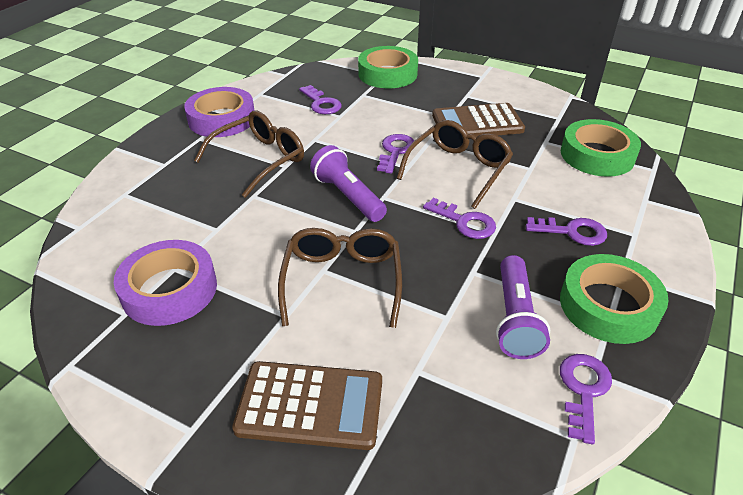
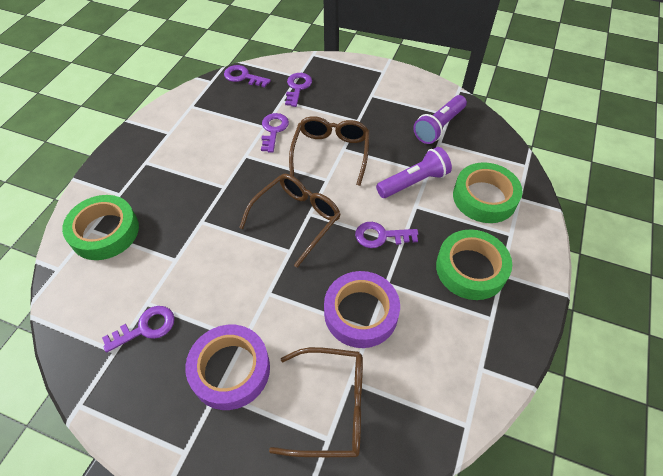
brown calculator: [232,361,382,450] [432,103,525,137] = 2 -> none = 0

